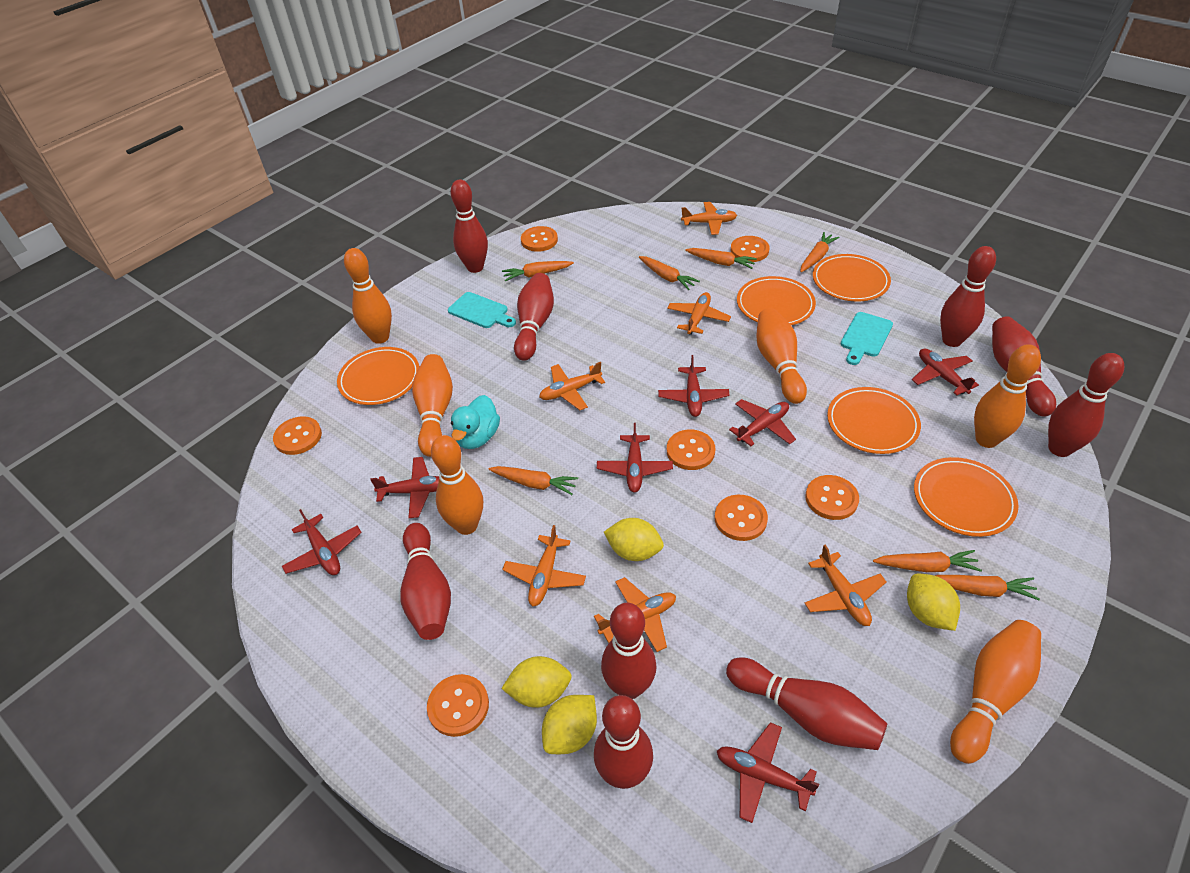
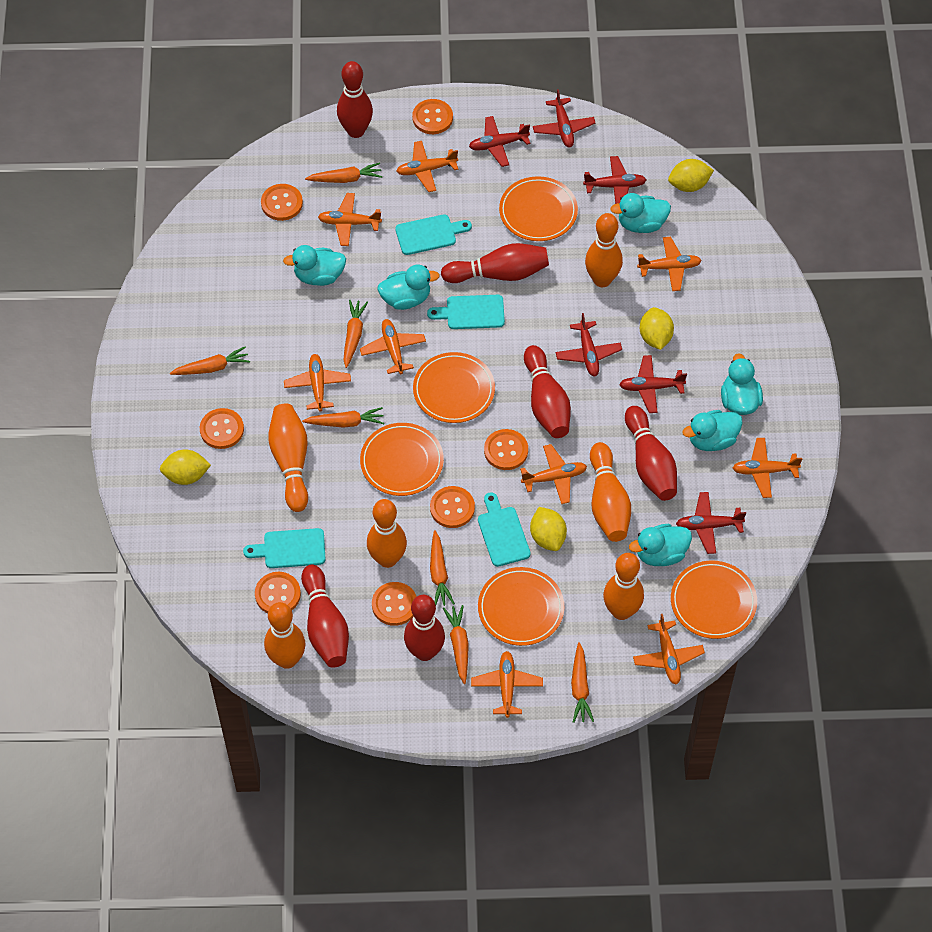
orange plane: [502,525,586,606] [539,362,605,410] [594,577,676,652] [667,292,731,335] [681,202,737,235] [805,545,886,626] = 6 -> [284,354,351,412] [318,193,382,246] [360,319,426,374] [397,141,458,192] [471,651,543,718] [520,444,587,504] [633,614,705,685] [637,237,702,291] [733,438,802,498] = 9
red bowling pin: [400,523,451,640] [450,179,488,273] [514,273,554,361] [594,695,653,789] [601,602,657,699] [726,657,887,750] [940,246,996,347] [992,316,1056,417] [1048,353,1124,457] = 9 -> [301,565,349,668] [337,61,373,138] [404,595,445,661] [441,243,549,283] [524,345,571,438] [625,406,677,501] = 6
red plane: [282,509,362,575] [370,457,439,518] [597,423,673,493] [658,355,730,417] [717,722,819,823] [729,399,796,446] [912,348,979,396] = 7 -> [469,116,530,167] [533,89,596,147] [556,313,622,376] [583,156,646,204] [619,355,687,413] [676,492,746,554] = 6
turquoise cutting board: [448,292,516,328] [841,312,893,365] = 2 -> [243,528,326,568] [395,214,472,255] [427,295,505,329] [478,492,531,567] = 4
turquoise duck: [451,395,500,449] = 1 -> [283,245,346,286] [377,265,440,310] [610,193,671,233] [629,524,692,566] [682,410,743,451] [721,353,763,415] = 6

